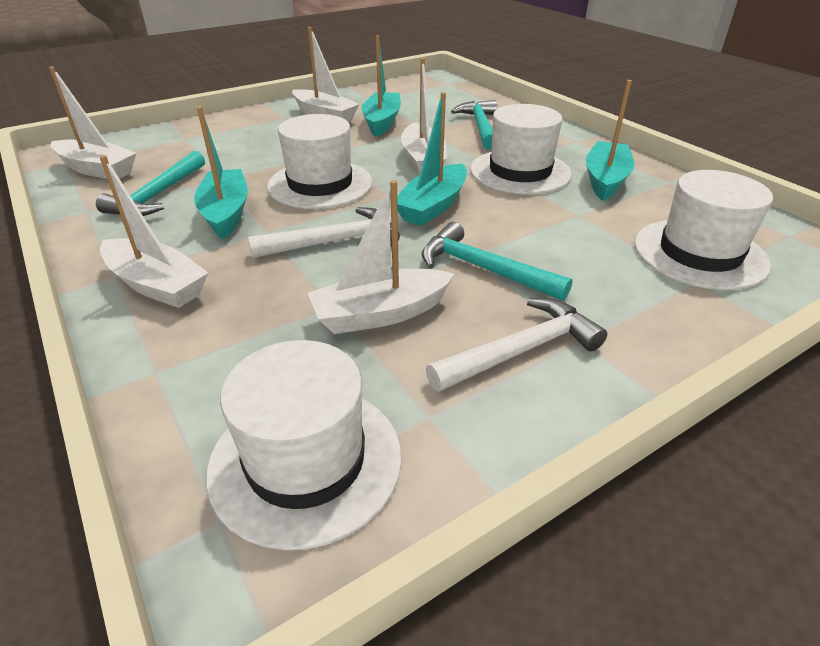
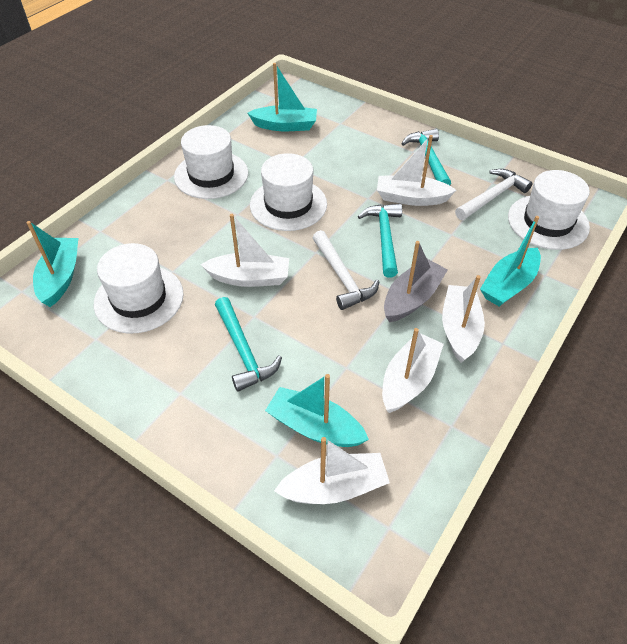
grey boat: none = 0 -> [384,241,448,322] = 1

